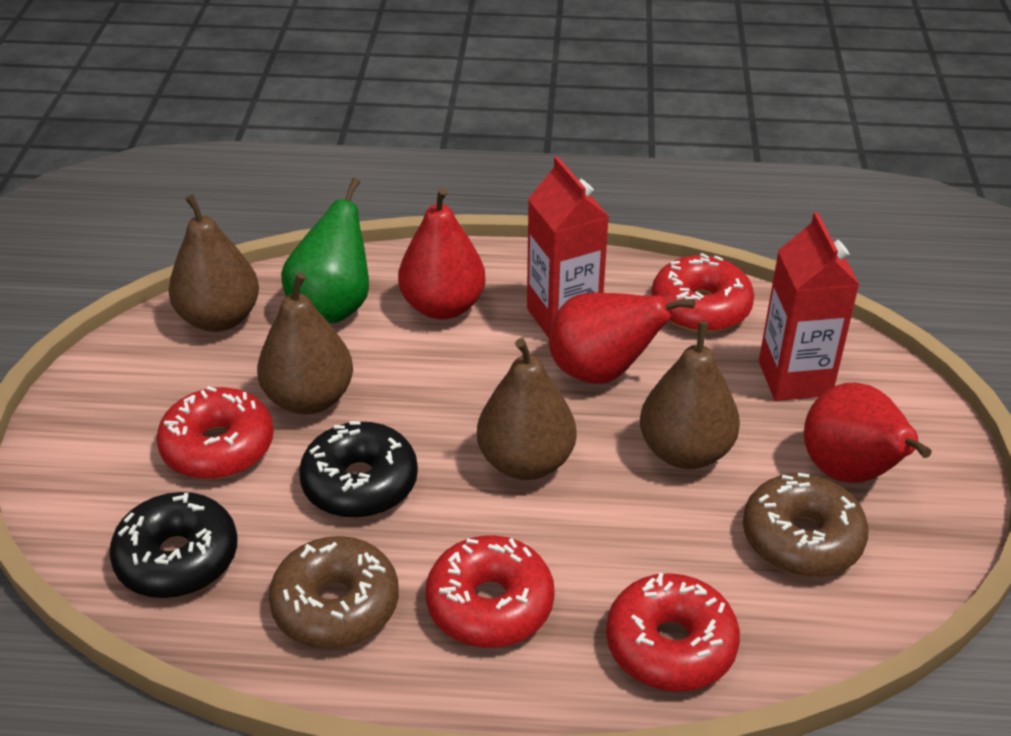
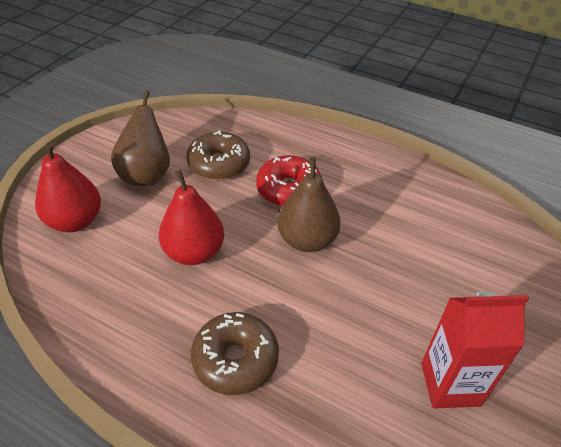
black donut: [109,492,237,598] [299,421,418,518] = 2 -> none = 0
brown pear: [168,194,259,332] [257,272,353,414] [477,338,576,480] [640,321,740,469] = 4 -> [111,90,170,186] [277,158,341,252] = 2
green pear: [281,178,369,323] = 1 -> none = 0
red carton: [527,156,609,338] [759,212,859,401] = 2 -> [421,291,529,409] = 1
red donut: [156,386,274,480] [426,535,555,648] [606,573,740,692] [651,253,754,332] = 4 -> [256,155,322,206] = 1
red pear: [398,187,486,319] [549,293,695,384] [804,383,932,483] = 3 -> [35,142,101,232] [159,170,224,265] = 2

